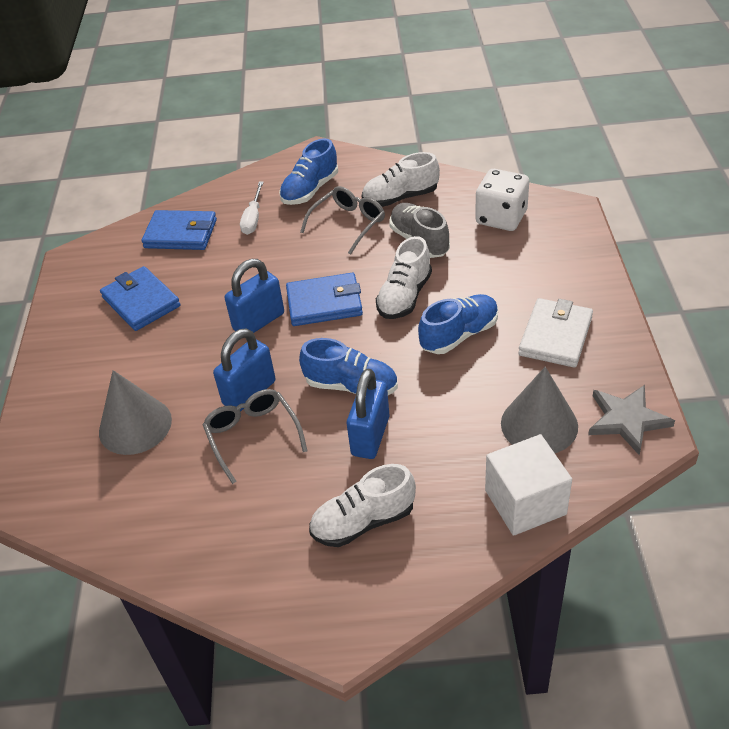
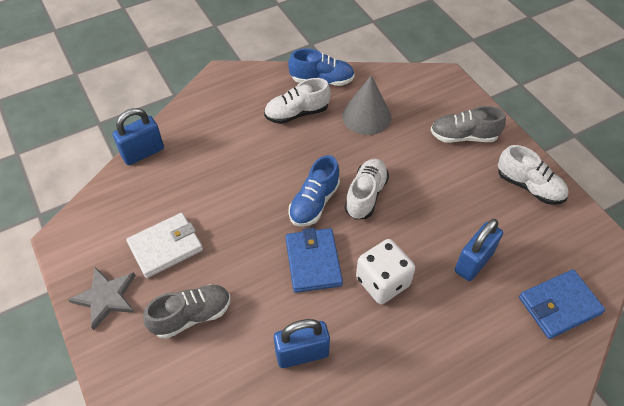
blue shoe: [279,138,338,205] [299,338,398,395] [418,294,498,354] = 3 -> [288,48,355,86] [288,155,340,227] = 2
blue wallet: [100,266,180,331] [142,210,217,250] [286,273,363,326] = 3 -> [285,228,343,293] [519,269,605,339] = 2
grey cone: [99,370,172,455] [501,367,578,453] = 2 -> [342,75,392,135] = 1
grey glasses: [203,389,307,484] [300,186,385,255] = 2 -> none = 0
grey shoe: [389,203,450,258] = 1 -> [143,285,230,339] [431,106,506,143] = 2
white cube: [485,434,572,536] = 1 -> none = 0
white screwdriver: [240,181,264,235] = 1 -> none = 0

